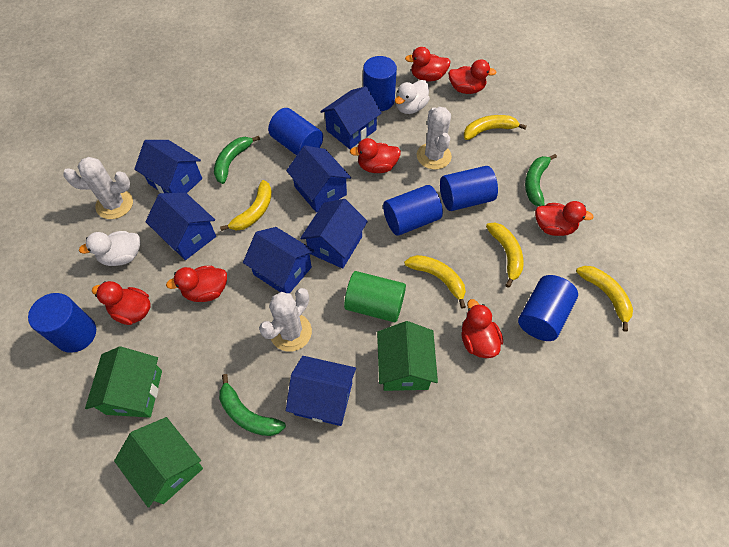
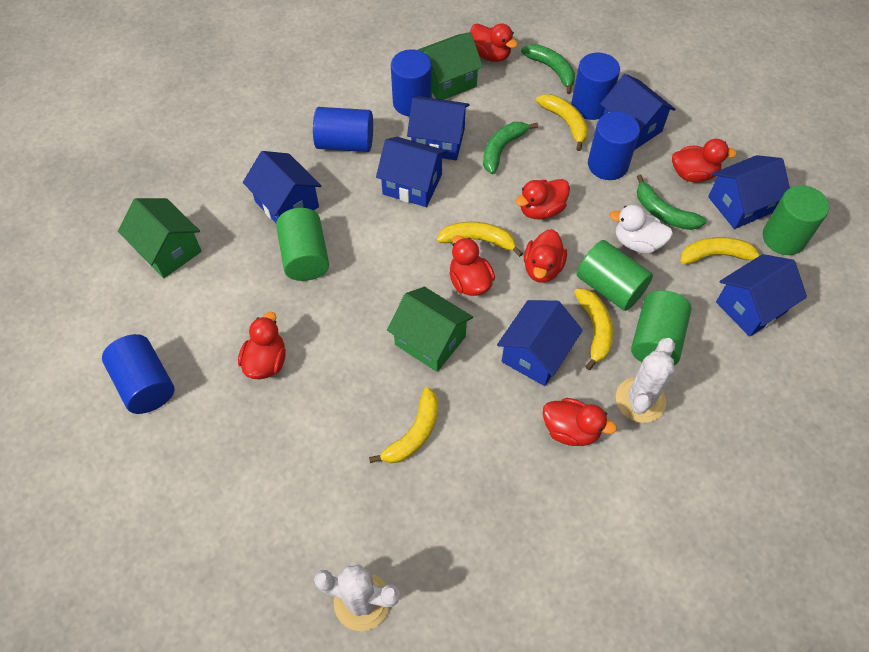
blue cylinder: [28,293,96,353] [268,108,323,156] [363,56,397,111] [383,185,443,236] [440,166,498,211] [518,275,578,341] = 6 -> [102,334,175,414] [313,107,373,152] [391,49,432,117] [571,53,620,120] [588,112,640,180] = 5
green cylinder: [344,271,406,322] = 1 -> [276,208,329,281] [577,240,653,311] [631,290,691,366] [763,185,829,255] = 4
white cactus: [63,157,133,219] [259,288,312,352] [417,107,452,170] = 3 -> [314,564,400,631] [616,338,675,423] = 2
white duck: [79,231,140,266] [395,80,430,114] = 2 -> [609,205,673,253] = 1

